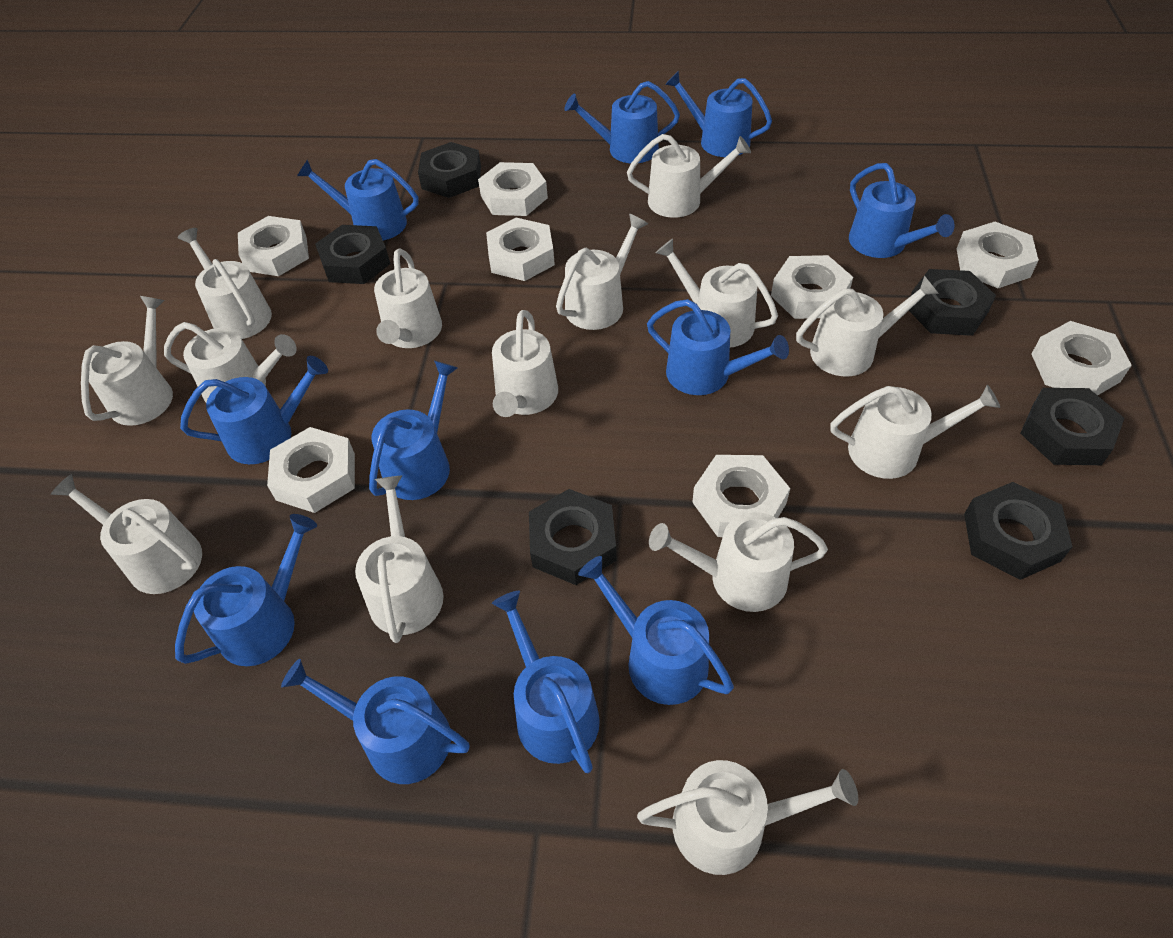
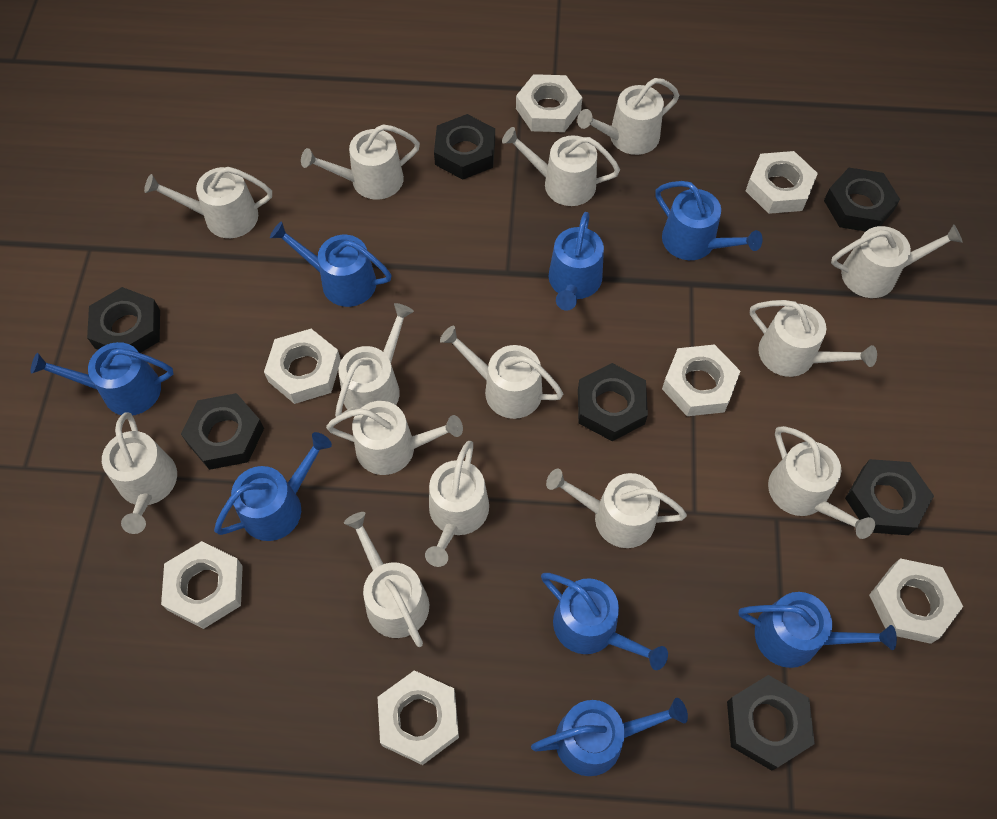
black nut: [315,225,390,284] [418,142,481,198] [529,489,617,585] [909,269,996,336] [964,482,1073,580] [1020,388,1125,465] = 6 -> [87,287,160,353] [181,393,264,470] [434,114,495,180] [578,363,648,441] [727,675,815,771] [824,168,900,231] [845,459,934,535] = 7
blue watering can: [175,514,317,666] [180,356,328,464] [281,659,470,784] [297,159,419,240] [369,361,458,500] [492,591,600,773] [565,81,680,163] [578,556,734,705] [647,299,789,395] [665,71,772,157] [849,163,955,258] = 11 -> [31,342,173,416] [214,432,332,541] [270,221,392,307] [531,698,688,776] [541,573,668,670] [549,212,604,311] [655,181,763,260] [738,592,897,668] = 8
white nut: [238,216,309,276] [267,427,355,513] [478,162,548,216] [486,218,555,281] [692,455,790,537] [771,255,853,319] [957,222,1039,288] [1032,321,1132,395] = 8 -> [161,541,243,629] [264,329,341,404] [378,670,459,765] [516,74,582,132] [662,344,740,416] [746,151,818,214] [869,558,963,644] = 7

